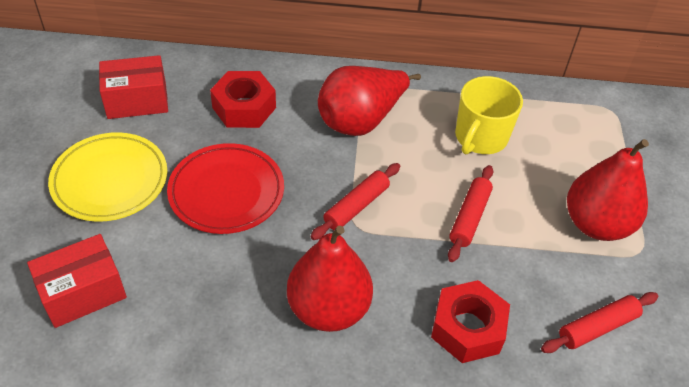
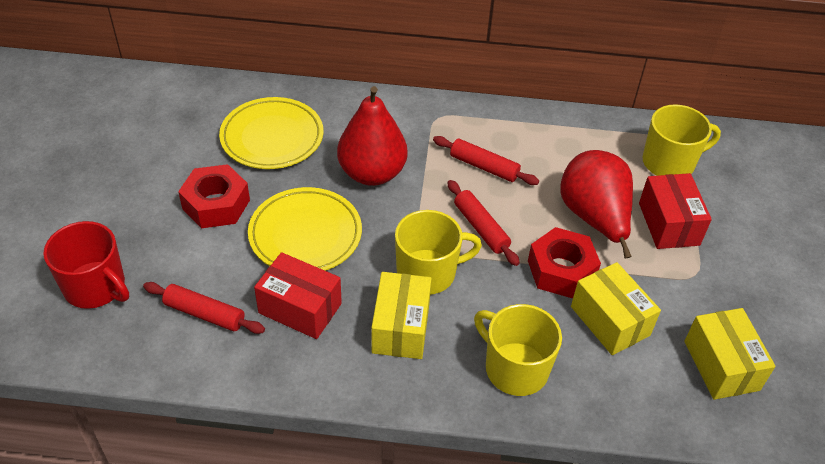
red mug: none = 0 -> [43,221,129,309] = 1
red pear: [287,226,373,332] [318,66,421,136] [567,139,649,241] = 3 -> [337,86,408,186] [560,150,633,259] = 2
red plate: [167,143,284,234] = 1 -> none = 0
yellow box: none = 0 -> [371,272,432,359] [571,262,661,355] [684,308,776,400] = 3
yellow mug: [455,76,523,154] = 1 -> [395,210,482,295] [474,304,562,396] [642,104,721,176] = 3
yellow plate: [48,132,168,222] = 1 -> [219,97,323,169] [248,187,362,271] = 2

